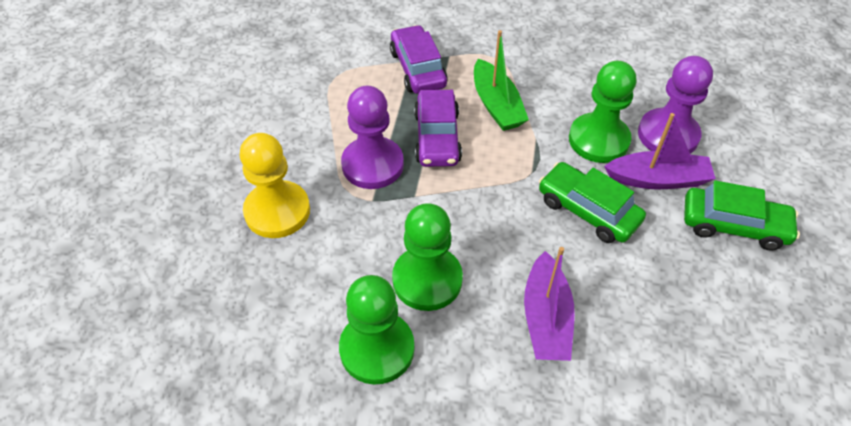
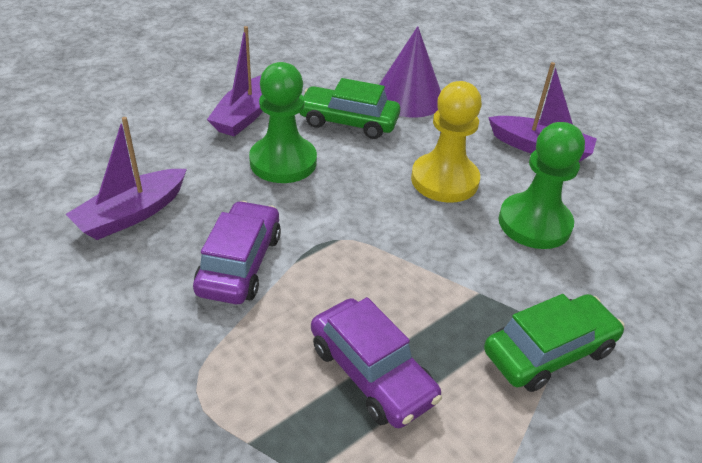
green boat: [474,30,529,131] = 1 -> none = 0
green pawn: [339,275,414,385] [392,203,463,311] [569,61,637,163] = 3 -> [249,62,317,183] [499,122,585,249] = 2
purple boat: [524,247,575,361] [604,113,716,189] = 2 -> [65,117,187,240] [207,26,263,137] [488,62,597,162] = 3
purple cone: none = 0 -> [379,26,441,118] = 1
purple pawn: [341,86,404,189] [638,56,713,154] = 2 -> none = 0

